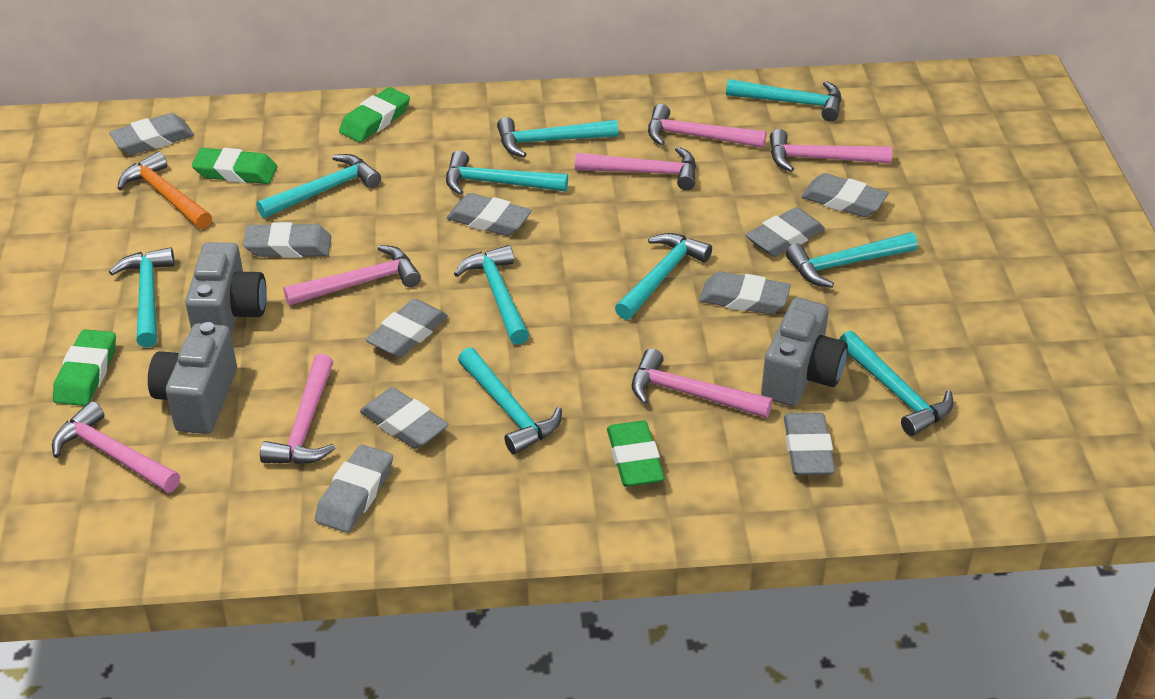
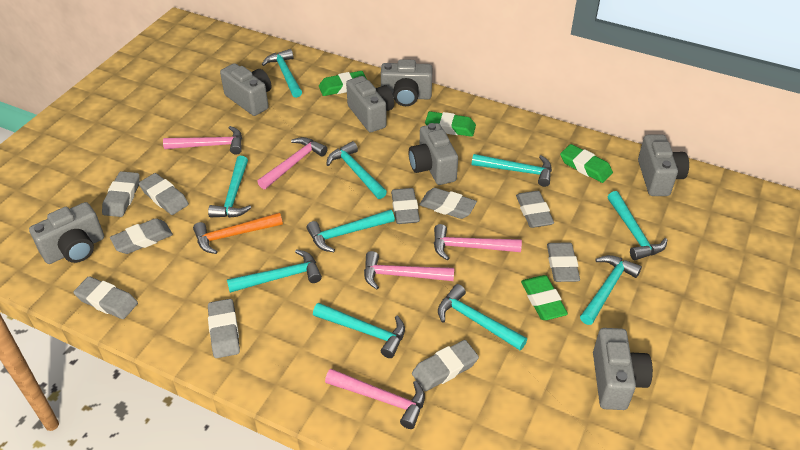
grey camera: [148,322,237,434] [185,242,267,336] [761,298,848,406] = 3 -> [29,202,104,264] [220,63,272,116] [346,76,394,132] [381,59,432,106] [409,123,458,185] [593,328,653,410] [638,135,689,196] = 7
pink hammer: [52,401,180,493] [260,354,335,465] [283,245,421,306] [575,147,696,190] [632,348,773,418] [648,104,767,148] [770,129,892,172] = 7 -> [163,126,242,155] [257,137,328,189] [325,369,425,429] [364,251,454,290] [434,224,522,260] = 5

